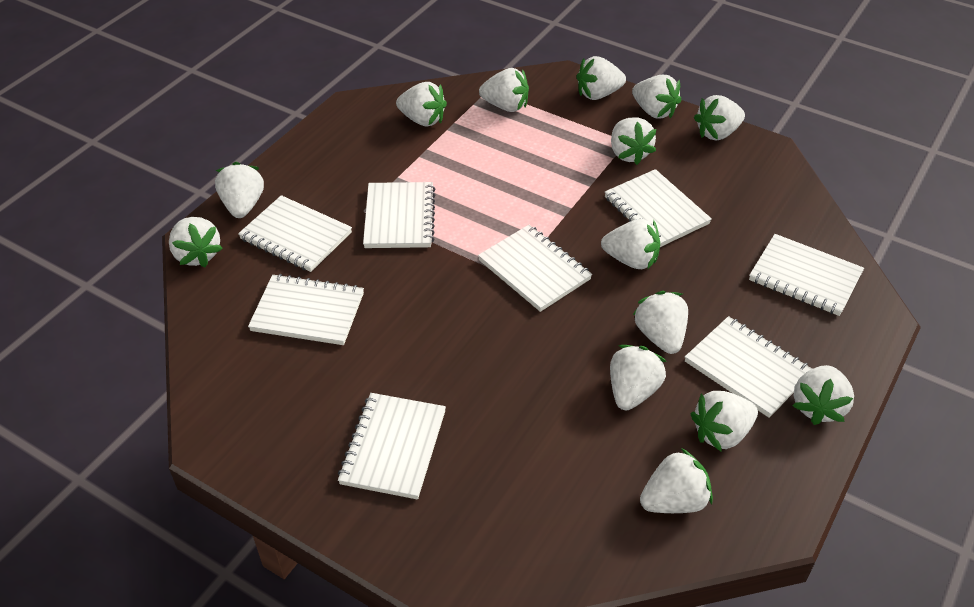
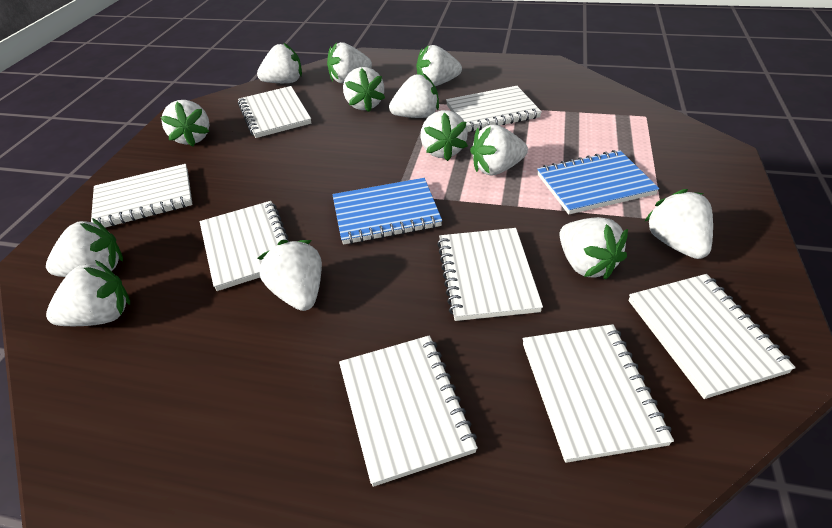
blue notebook: none = 0 -> [332,178,442,245] [537,150,659,214] = 2
white strawberry: [169,217,223,267] [215,162,264,218] [396,82,447,126] [479,68,529,112] [576,56,626,100] [601,219,660,270] [610,345,667,410] [611,117,656,165] [632,75,682,119] [633,291,688,354] [640,448,713,513] [690,391,758,451] [694,95,745,140] [793,365,854,425] = 14 -> [46,218,123,277] [46,260,130,326] [160,100,209,146] [257,43,302,83] [257,240,322,311] [327,42,372,83] [343,67,385,112] [389,73,439,118] [416,45,462,86] [420,110,468,161] [470,125,528,175] [559,217,628,280] [644,189,713,259] = 13

